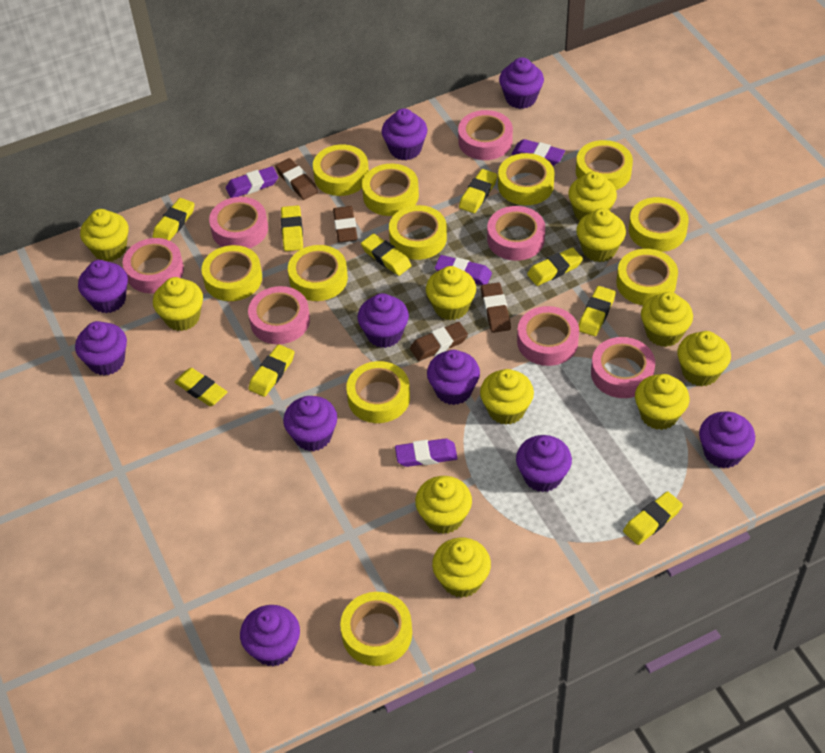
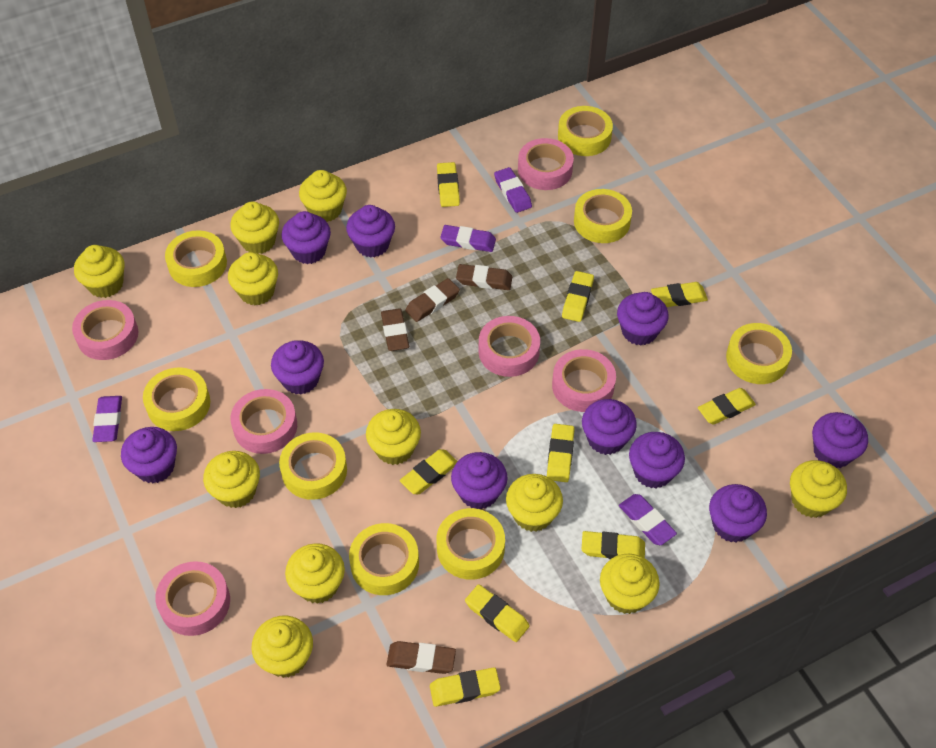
pink tape: [123,238,184,293] [209,197,268,248] [248,286,310,344] [458,110,513,160] [487,206,545,261] [517,306,579,366] [591,337,655,398] = 7 -> [72,300,138,360] [155,561,230,636] [231,389,297,454] [479,316,540,377] [518,138,574,190] [552,349,616,412] = 6
yellow tape: [201,245,262,301] [288,245,348,301] [313,144,369,196] [340,592,412,666] [346,361,410,423] [362,164,419,216] [389,205,447,260] [498,153,555,205] [576,140,633,190] [616,249,678,305] [629,197,689,252] = 11 -> [143,368,210,431] [165,230,227,287] [279,432,347,500] [349,523,419,595] [436,508,505,580] [558,106,613,156] [574,189,632,243] [726,323,792,384] = 8

